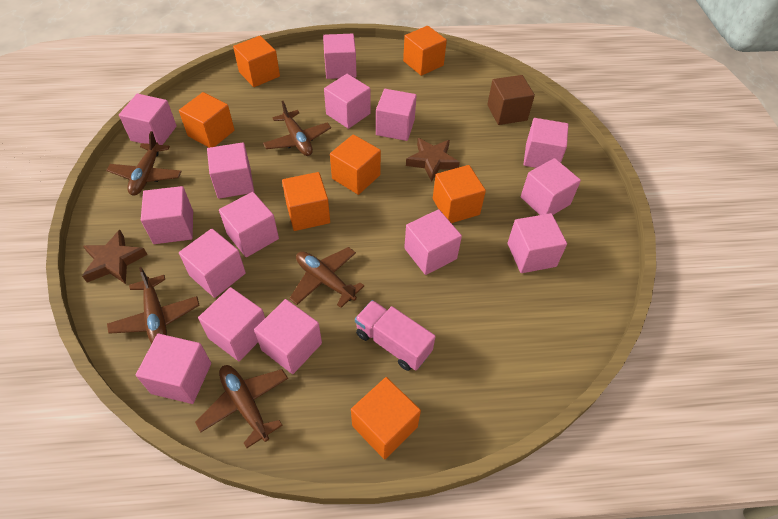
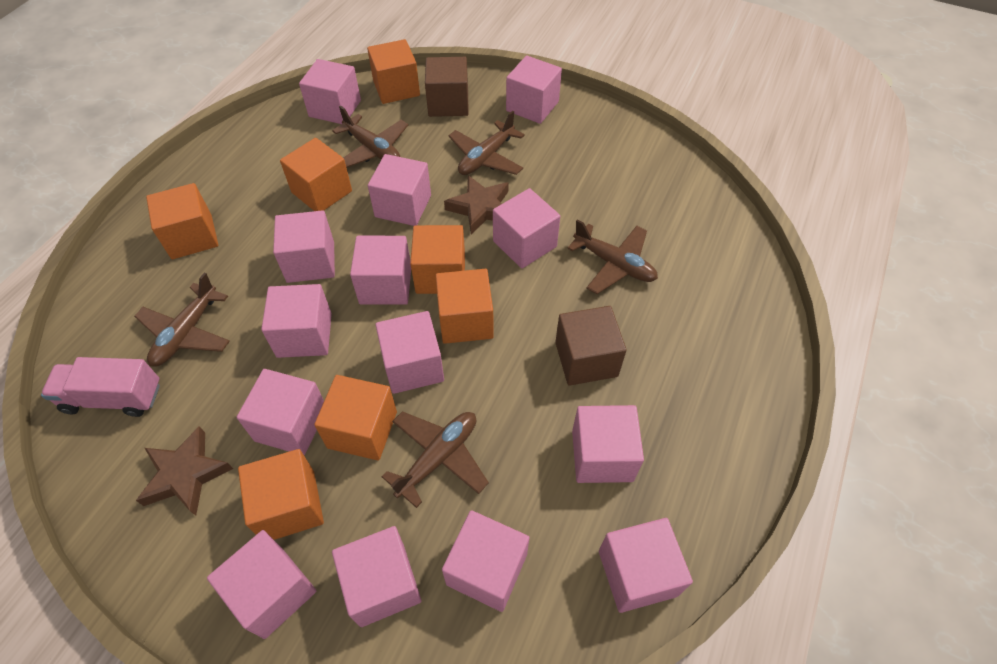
brown cube: [487,75,535,125] = 1 -> [425,57,469,117] [555,306,627,386] = 2
pink cube: [119,94,177,145] [136,334,211,404] [141,186,193,244] [179,228,246,298] [198,287,265,361] [207,142,254,199] [219,192,279,257] [254,299,322,374] [323,34,357,79] [324,74,371,129] [376,89,417,141] [404,209,462,275] [508,213,567,273] [521,158,581,215] [523,118,568,168] = 15 -> [207,530,316,639] [237,369,324,455] [261,284,332,358] [273,210,335,283] [299,59,361,124] [332,526,421,627] [350,236,411,305] [368,154,431,226] [375,311,444,394] [442,510,530,612] [493,188,560,268] [506,56,562,124] [572,405,644,483] [599,518,693,613] = 14

